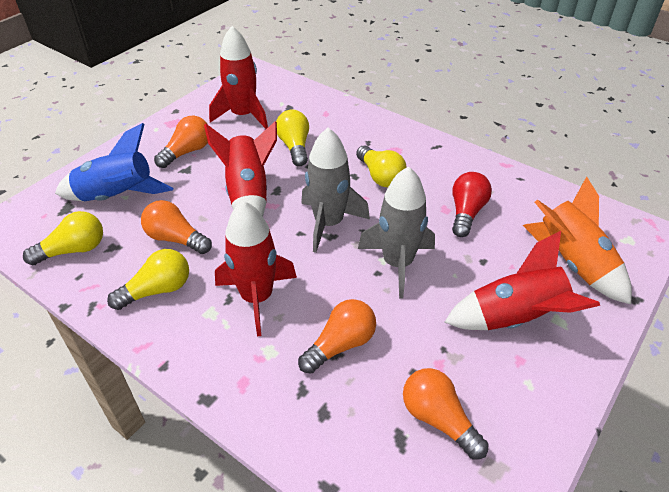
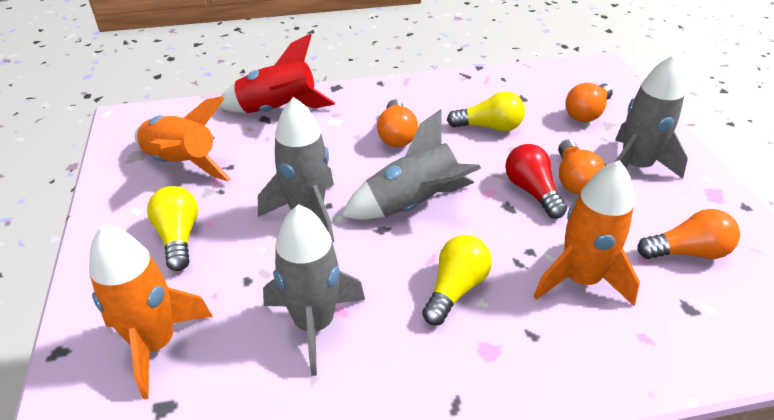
blue rocket: [55,123,173,201] = 1 -> none = 0
grey rocket: [301,128,370,253] [358,166,435,298] = 2 -> [258,97,334,243] [263,204,365,376] [342,109,481,220] [615,54,688,179] = 4
orange rocket: [523,177,632,304] = 1 -> [89,225,213,399] [134,96,231,181] [533,160,640,306] = 3
red rocket: [204,121,277,216] [209,26,268,129] [215,201,297,337] [445,231,600,330] = 4 -> [219,34,335,113] = 1
yellow light bulb: [23,211,103,265] [107,249,189,310] [276,110,309,166] [356,145,407,187] = 4 -> [147,186,198,271] [422,235,492,325] [447,91,525,132] = 3

